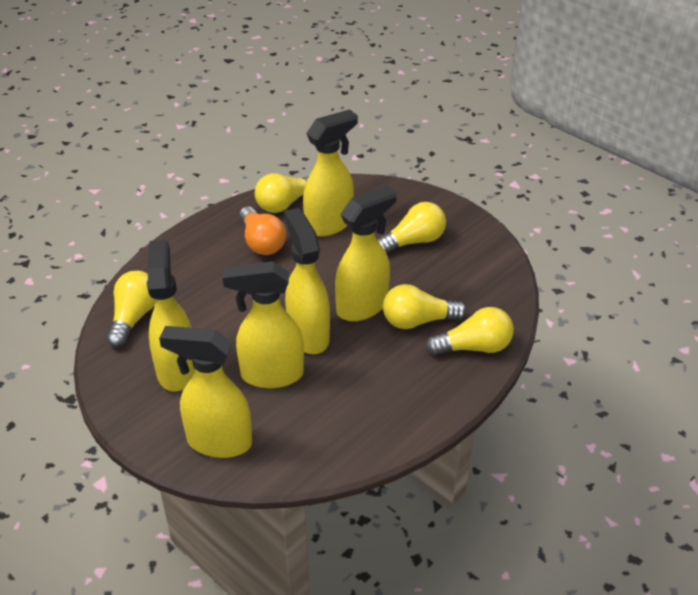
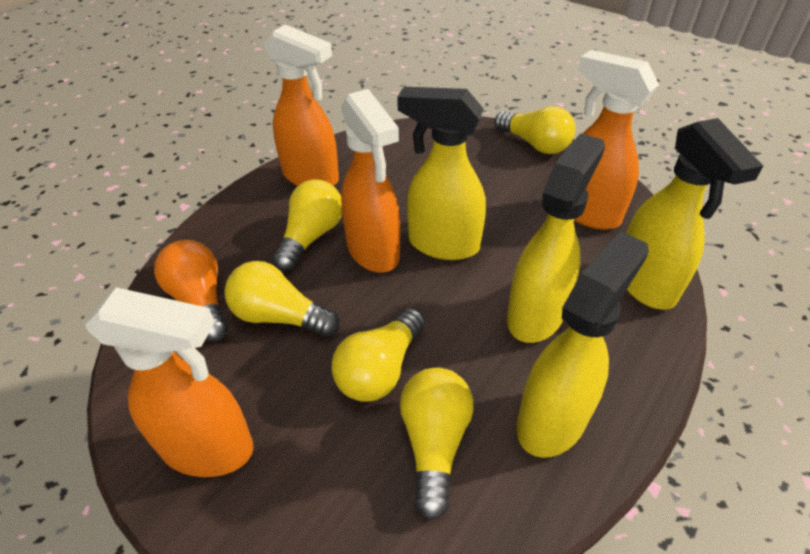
orange spray bottle: none = 0 -> [85,287,254,477] [264,24,339,186] [341,89,401,272] [574,50,659,230] = 4
yellow spray bottle: [147,240,195,391] [159,326,252,458] [223,261,304,388] [284,208,330,354] [303,109,358,237] [335,186,397,321] = 6 -> [397,87,486,260] [507,133,605,343] [517,231,649,458] [626,118,763,310] = 4

